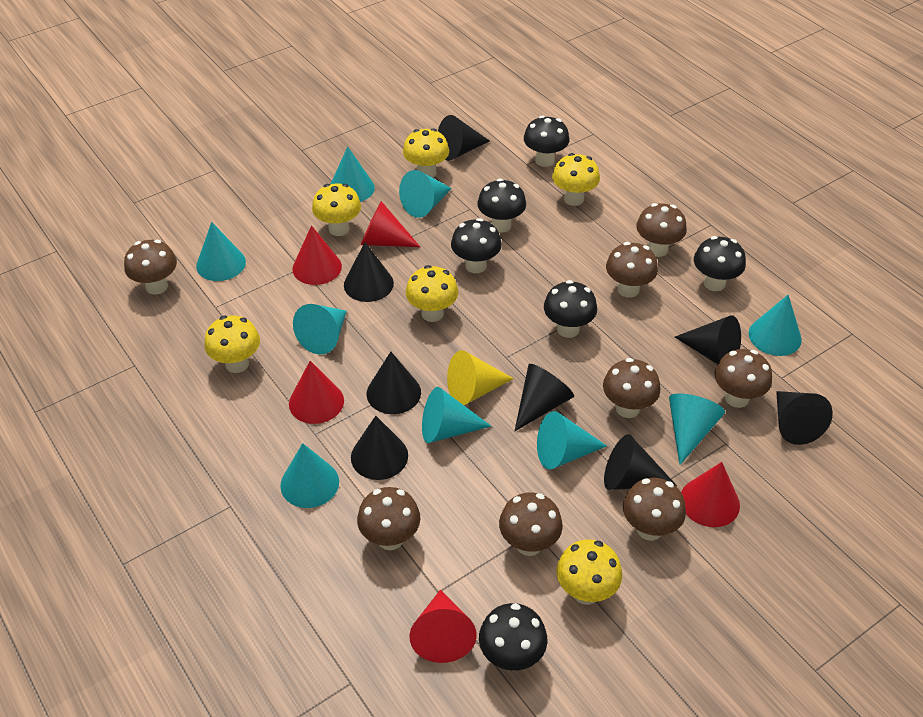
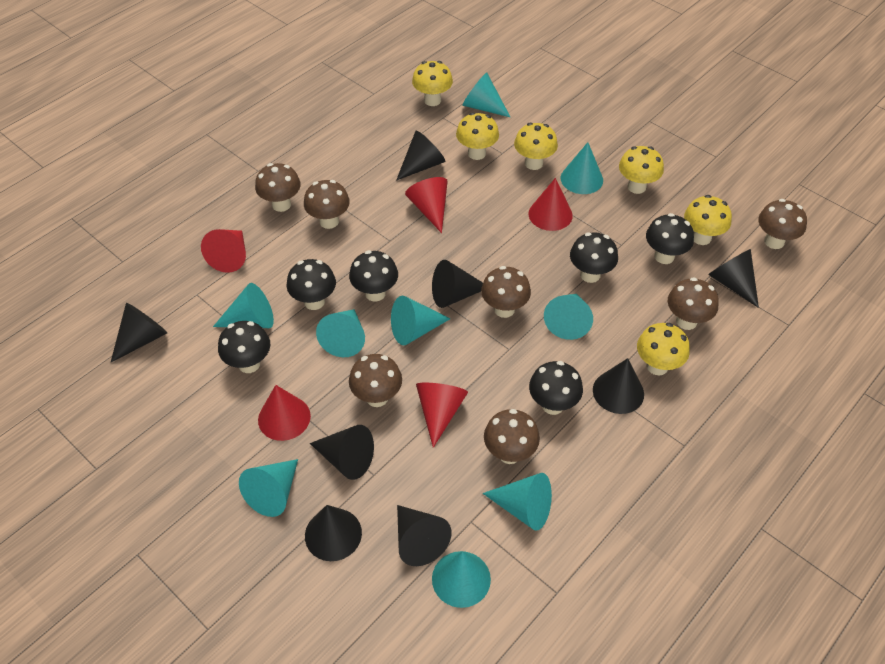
brown mushroom: [124,240,177,295] [357,487,420,550] [499,493,563,556] [603,358,660,418] [606,242,658,298] [623,478,686,541] [636,203,687,257] [715,349,772,408] = 8 -> [255,163,301,212] [304,180,350,229] [349,354,402,407] [481,266,531,318] [484,409,540,464] [668,277,719,330] [758,199,807,249] = 7
yellow cone: [447,350,514,405] = 1 -> none = 0

